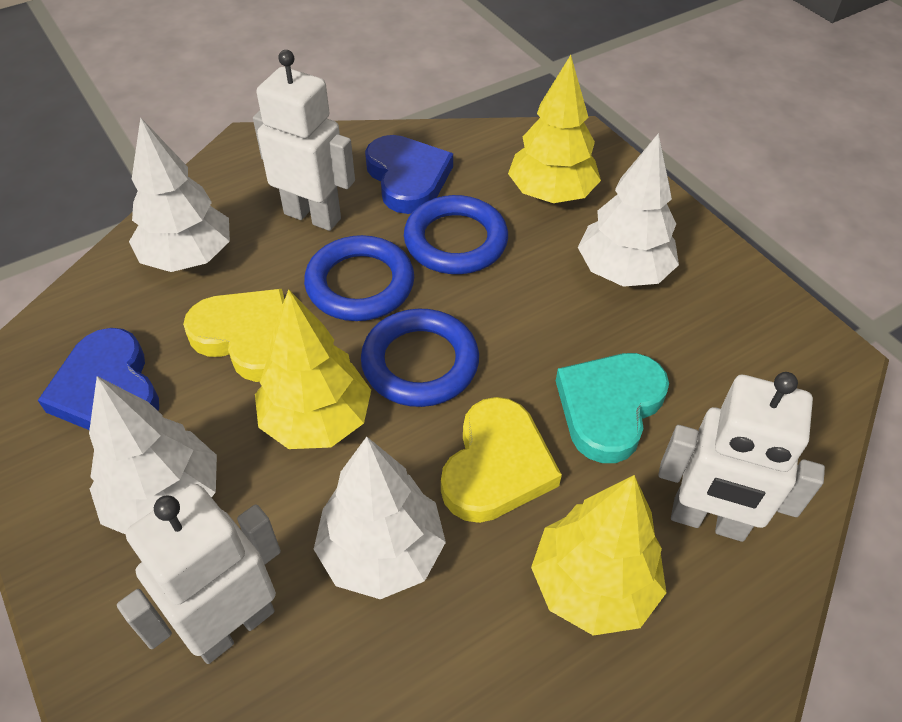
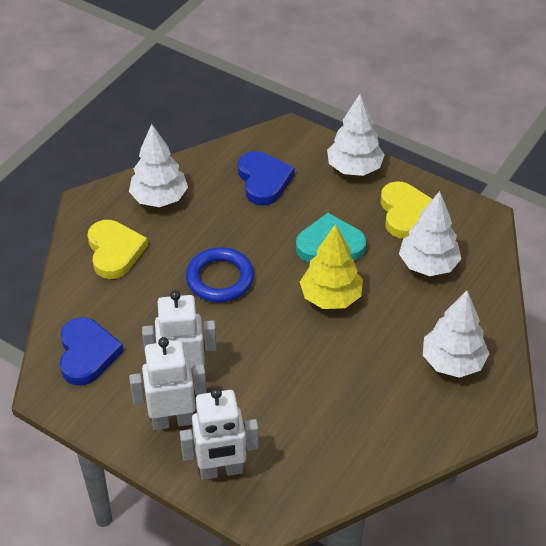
blue ring: [304,235,414,321] [361,309,479,407] [404,195,508,274] = 3 -> [186,247,254,302] = 1
yellow tree: [255,290,371,449] [508,55,601,203] [531,475,666,636] = 3 -> [300,224,363,309] = 1

